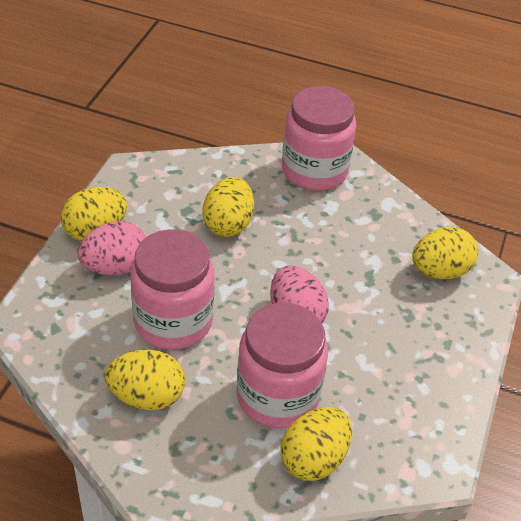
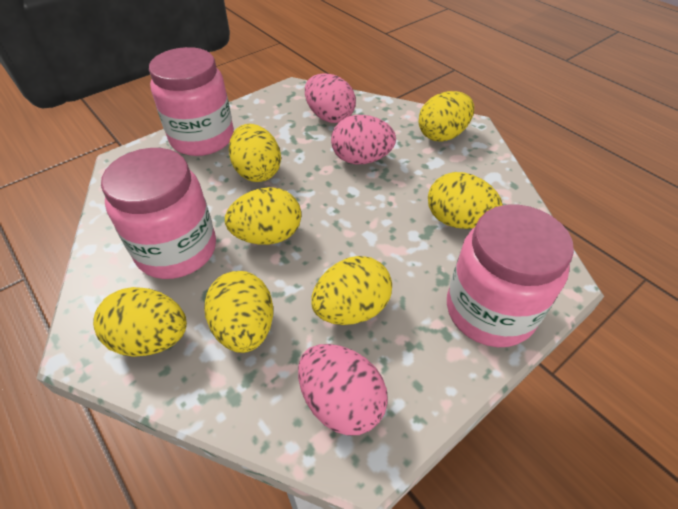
pink egg: [77,221,146,275] [270,266,329,323] = 2 -> [298,344,388,436] [305,73,356,123] [331,115,396,164] = 3
yellow egg: [61,187,127,241] [105,350,185,410] [202,177,254,237] [280,407,352,481] [412,227,478,279] = 5 -> [93,287,187,357] [204,271,273,353] [225,187,301,245] [229,124,281,182] [311,256,392,325] [419,91,474,142] [428,172,503,229] = 7

